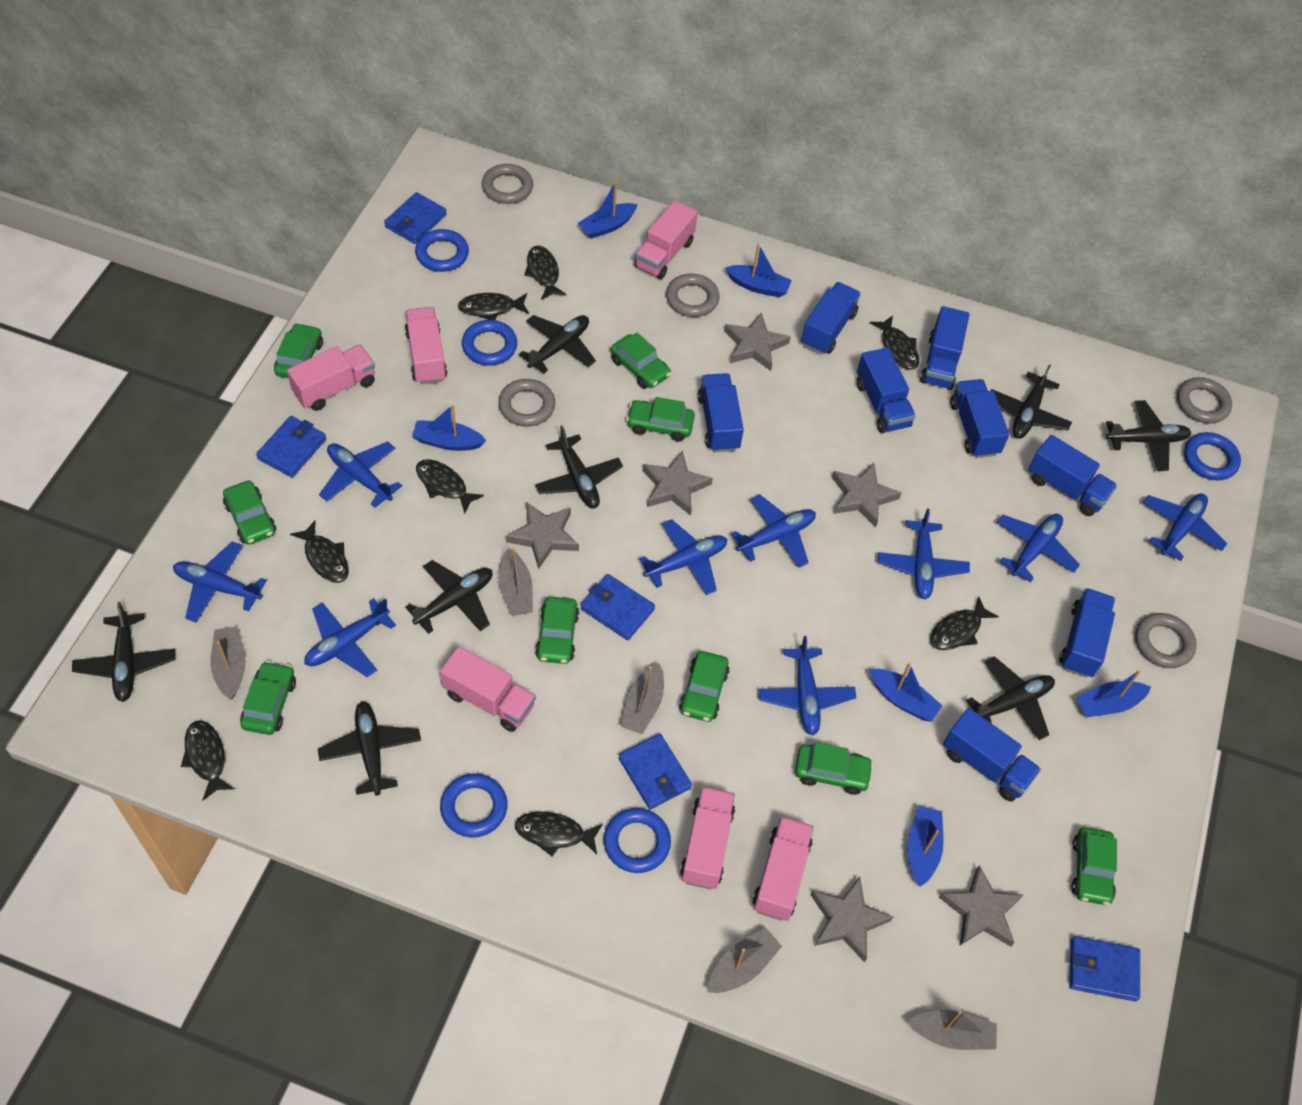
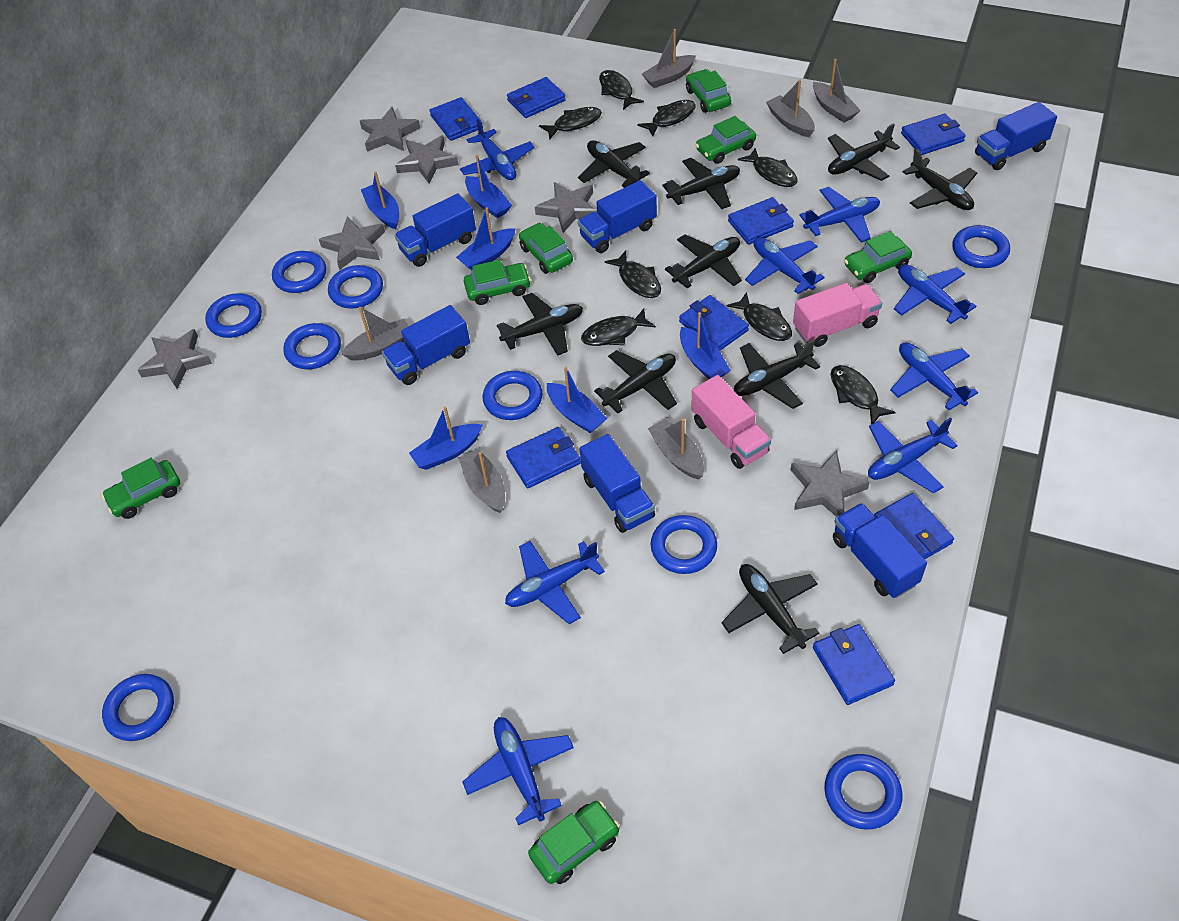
black plane: [72,602,175,702] [318,701,421,796] [405,560,492,634] [519,315,596,373] [535,425,623,509] [966,656,1055,740] [991,364,1072,439] [1106,400,1192,471] = 8 -> [497,293,583,356] [578,140,650,188] [594,350,677,413] [662,158,740,209] [665,235,742,288] [721,564,820,654] [734,339,820,409] [828,123,900,181] [903,149,977,210] = 9
blue plane: [173,542,267,623] [304,598,396,677] [319,441,402,508] [639,519,727,595] [731,494,816,568] [758,636,856,736] [878,509,970,599] [997,514,1080,582] [1143,494,1228,561] = 9 -> [460,119,535,180] [462,717,574,825] [505,541,605,624] [745,237,825,294] [799,187,880,243] [868,417,958,493] [890,342,978,410] [894,264,977,324] = 8
blue ring: [415,229,469,272] [440,774,507,837] [462,320,517,366] [604,808,671,873] [1184,432,1241,480] = 5 -> [102,674,174,741] [205,293,262,338] [272,251,326,293] [283,323,341,369] [328,265,383,309] [483,371,542,420] [651,515,717,574] [824,754,903,830] [952,225,1010,268] = 9
blue truck: [697,373,744,452] [801,282,861,354] [857,348,916,433] [920,306,970,390] [943,708,1041,801] [950,379,1009,458] [1028,435,1117,516] [1059,588,1115,678] = 8 -> [382,305,470,385] [394,193,476,267] [578,180,657,253] [580,434,655,533] [833,503,927,598] [975,102,1057,170] = 6
blue wallet: [256,416,326,477] [384,192,447,244] [580,574,655,640] [619,734,692,809] [1070,936,1140,1001] = 5 -> [429,97,483,141] [506,427,581,488] [507,77,566,118] [679,295,749,351] [728,197,794,245] [813,624,895,705] [874,493,954,559] [901,113,966,155] = 8
green car: [223,481,276,545] [240,661,296,735] [274,323,323,378] [535,597,579,664] [611,332,671,389] [626,397,695,442] [679,651,729,722] [795,742,873,795] [1071,827,1117,905] = 9 -> [102,458,180,519] [464,260,531,305] [519,223,573,274] [528,801,620,884] [686,69,731,113] [695,116,756,164] [844,231,912,283] = 7
grey boat: [210,626,245,700] [499,547,533,615] [621,663,664,734] [708,927,782,993] [907,1010,997,1050] = 5 -> [341,307,408,361] [458,449,505,513] [642,29,696,88] [648,419,704,479] [766,80,815,137] [813,59,861,122] = 6
grey ring: [482,164,533,204] [498,379,555,427] [666,273,720,317] [1135,613,1197,668] [1177,377,1232,424] = 5 -> none = 0
pink truck: [287,345,375,411] [405,307,447,384] [440,646,536,732] [634,200,698,279] [680,786,735,889] [753,816,814,921] = 6 -> [691,375,771,469] [793,283,882,347] = 2

